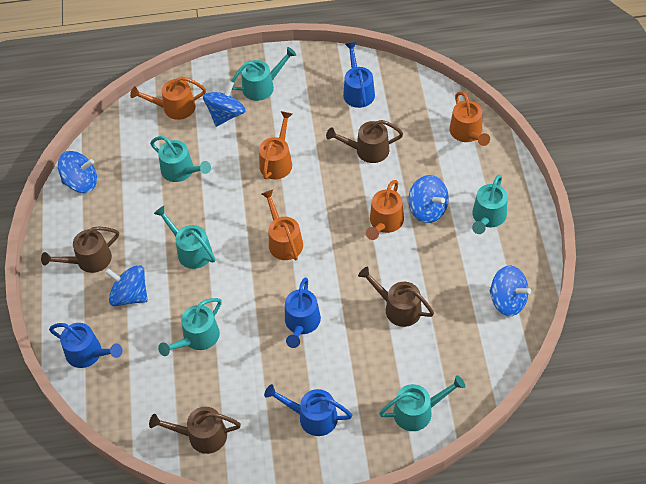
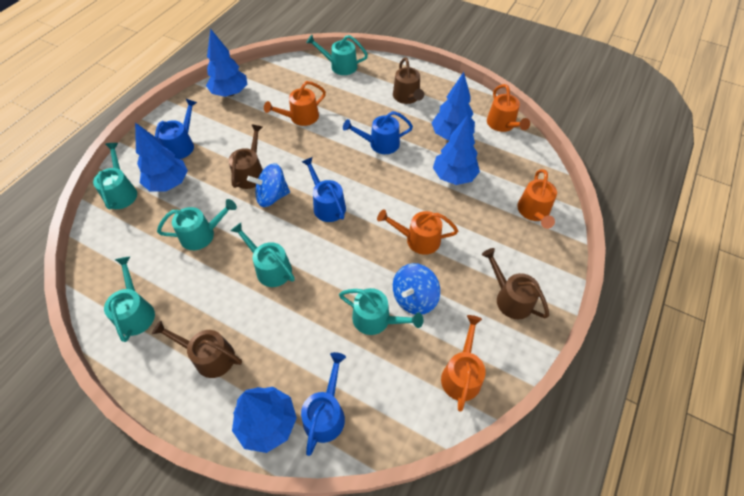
blue spinning top: [58,151,97,193] [105,265,148,307] [203,81,245,127] [408,175,449,223] [489,266,531,316] = 5 -> [247,163,290,207] [393,263,440,314] = 2
blue tree: none = 0 -> [135,123,188,192] [206,28,247,97] [232,387,297,453] [432,72,475,140] [433,115,480,185] = 5

